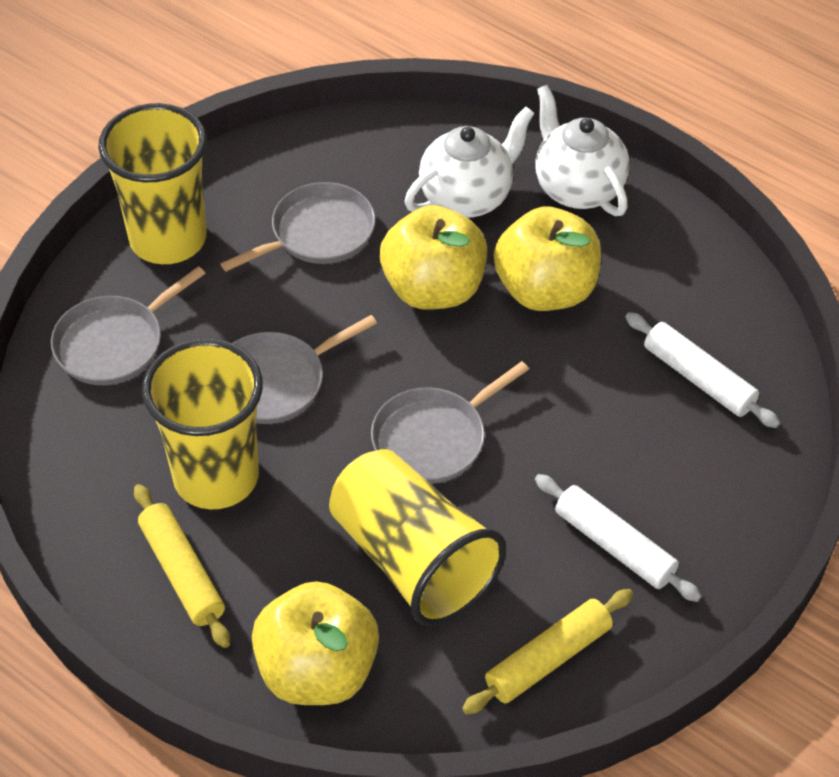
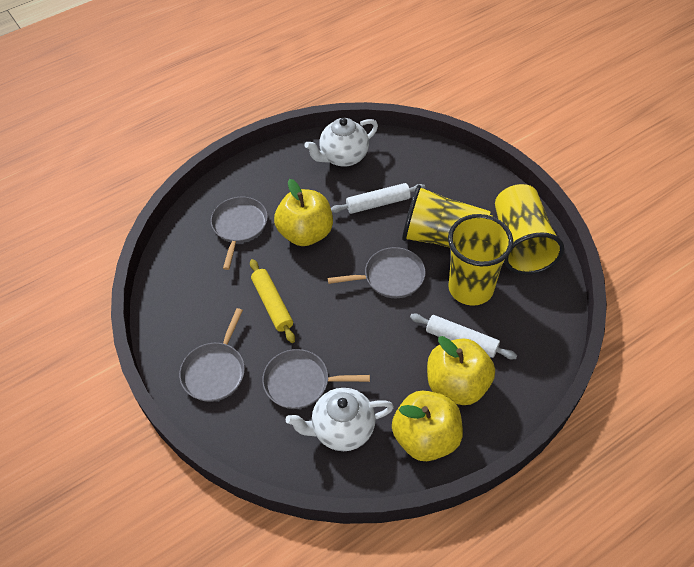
yellow rolling pin: [134,484,230,648] [462,589,633,715] = 2 -> [250,259,295,343] = 1

